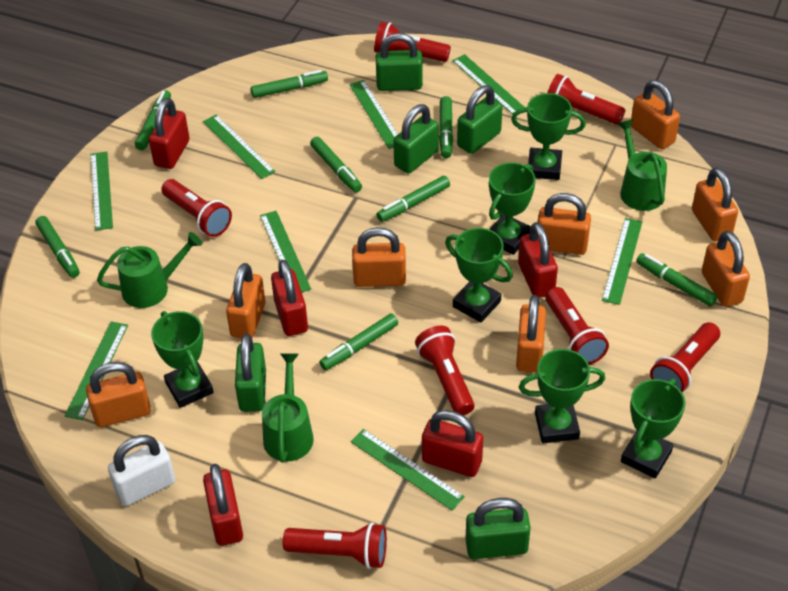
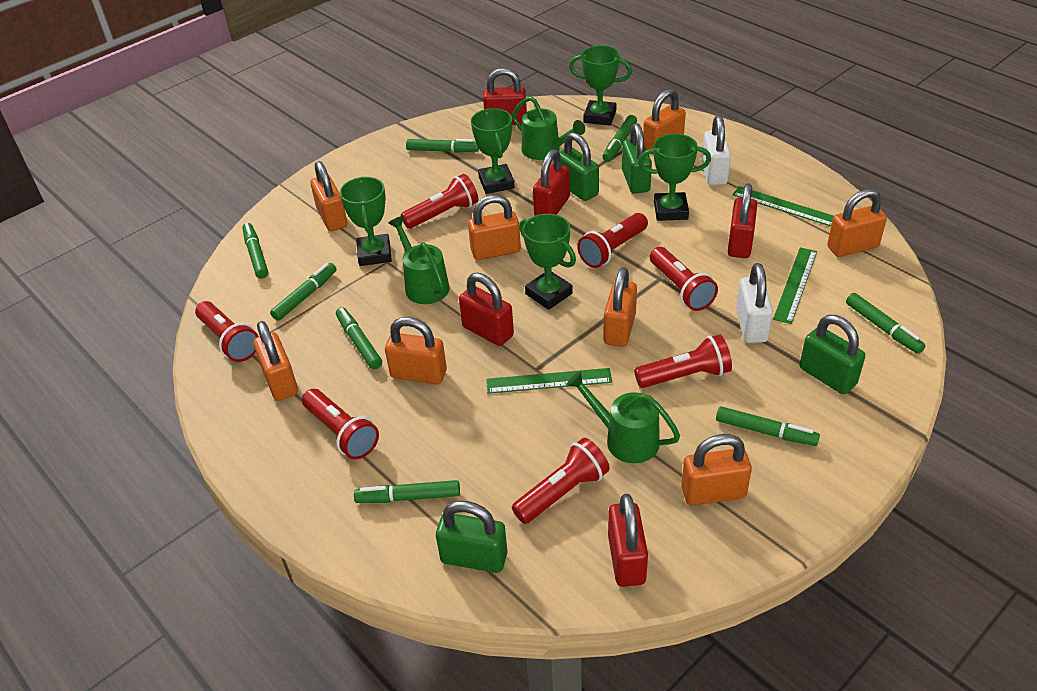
green padlock: [235,334,266,412] [376,33,423,91] [393,104,439,174] [457,85,503,154] [465,498,531,559] = 5 -> [436,501,507,573] [559,132,599,201] [622,123,652,194] [800,315,865,394] = 4
green ruler: [65,322,128,420] [91,152,113,231] [203,114,276,179] [260,211,311,292] [349,80,398,149] [351,429,465,511] [452,54,525,115] [602,218,642,305] = 8 -> [486,368,612,394] [732,186,834,227] [773,247,817,324] = 3
green trophy: [151,311,213,408] [445,228,513,322] [489,162,536,255] [511,93,586,180] [519,349,605,443] [621,379,685,479] = 6 -> [340,177,392,266] [471,108,515,194] [519,214,576,310] [569,45,632,126] [638,134,711,221] = 5
white padlock: [108,435,175,506] = 1 -> [702,115,731,185] [736,263,773,343] = 2

